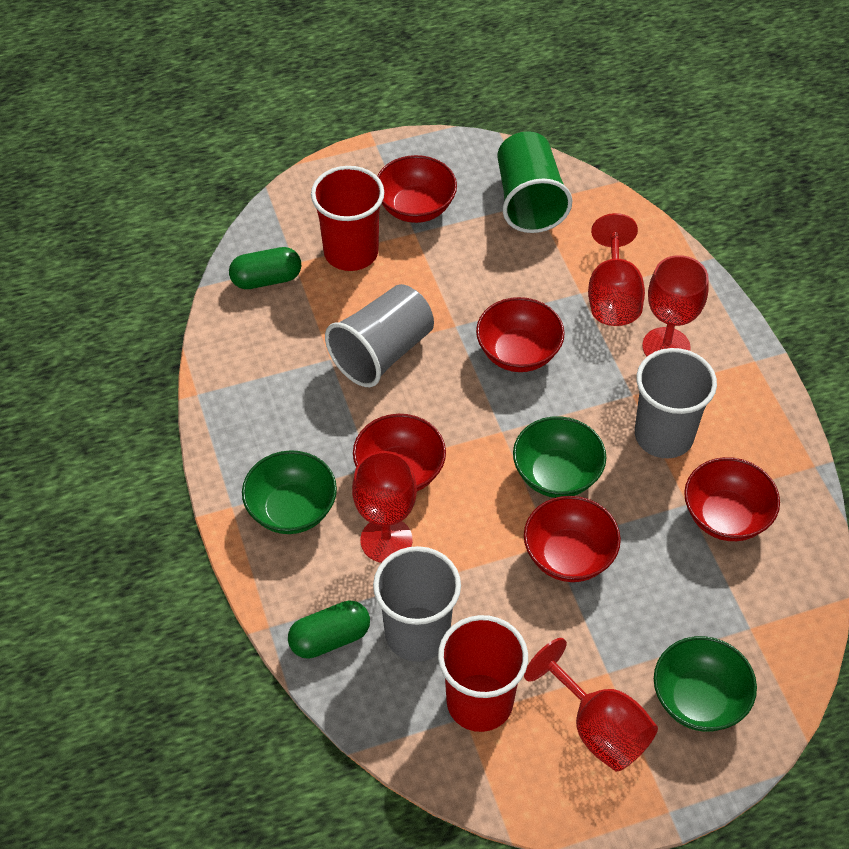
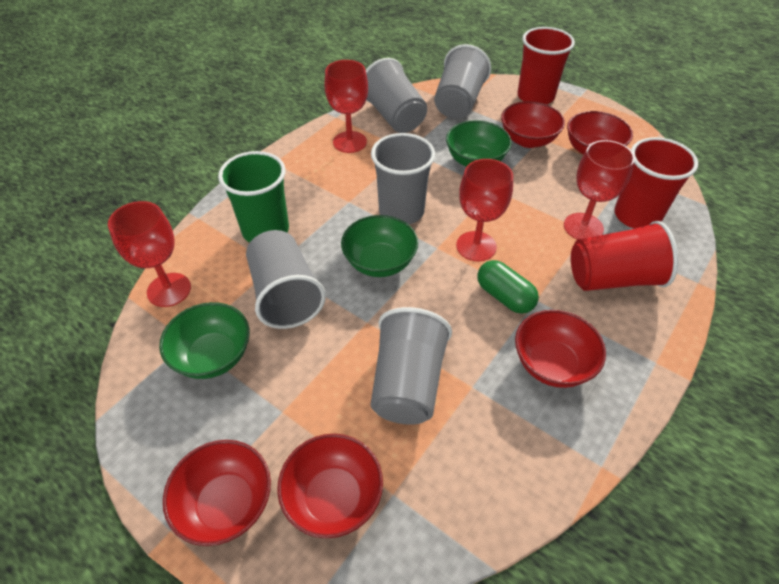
green capsule: [229,247,301,289] [288,600,370,659] = 2 -> [477,260,539,314] = 1
grey cup: [325,284,434,387] [373,546,461,662] [635,348,717,459] = 3 -> [246,230,326,329] [366,58,427,133] [371,133,435,224] [371,307,452,425] [434,44,491,119] = 5
red cup: [311,166,384,271] [438,615,528,732] = 2 -> [517,27,575,104] [571,221,678,291] [614,137,698,229] = 3

